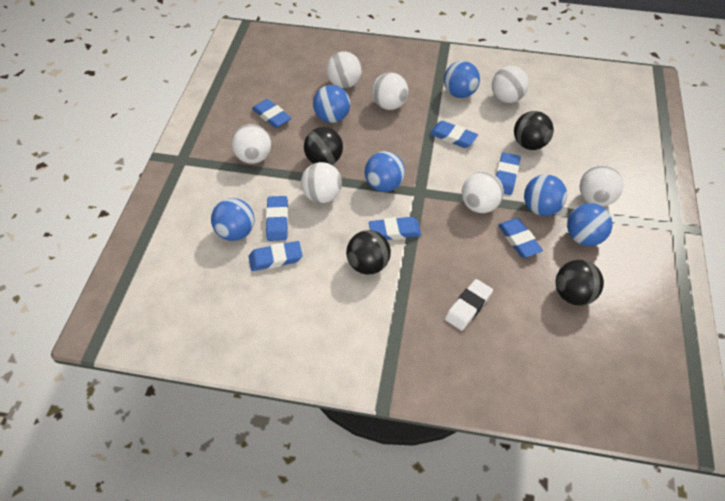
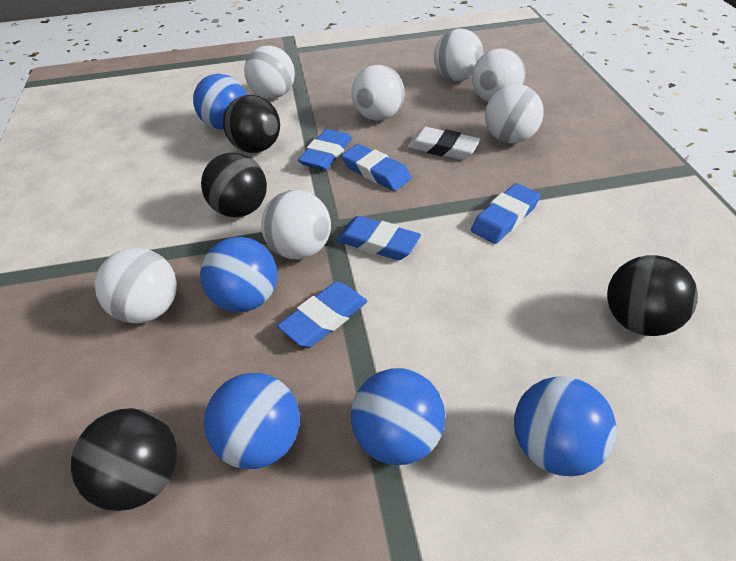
blue ball: [211,198,254,241] [313,85,350,123] [365,151,405,192] [444,61,480,98] [524,174,567,216] [567,203,613,246] = 6 -> [193,74,246,130] [200,237,277,312] [204,373,300,469] [351,368,445,465] [514,377,616,476] = 5
blue eraser: [249,241,303,271] [252,99,291,128] [266,196,288,241] [369,217,421,240] [429,121,478,148] [496,153,520,195] [498,218,543,258] = 7 -> [277,282,367,347] [298,129,352,170] [336,216,421,260] [341,144,412,191] [471,183,541,244] = 5

